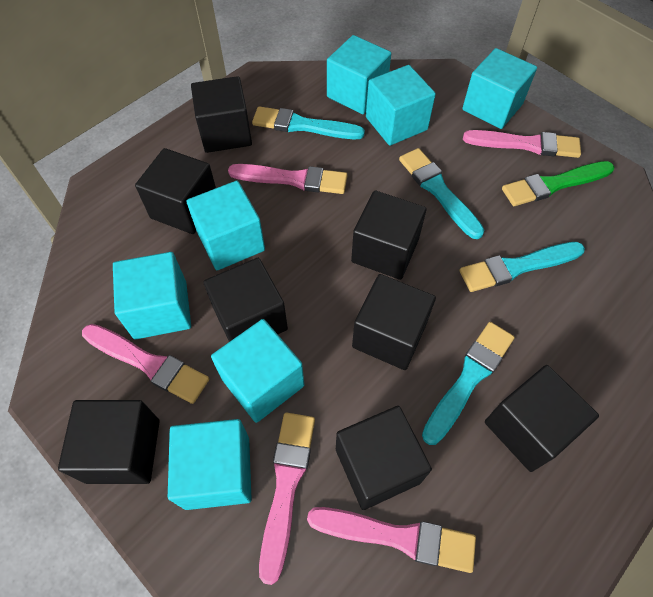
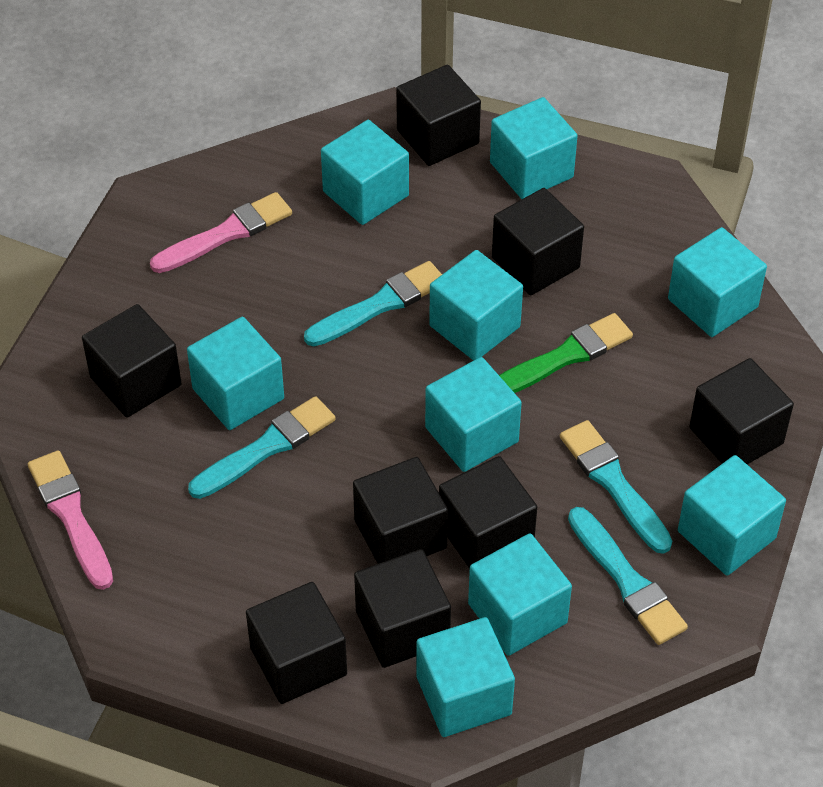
pink brush: [82,324,209,404] [228,164,347,194] [259,413,315,585] [307,507,476,573] [463,130,581,158] = 5 -> [28,450,113,590] [150,192,292,273] = 2
turquoise cube: [113,252,191,339] [168,419,252,510] [186,181,265,270] [211,319,304,423] [327,35,391,114] [366,65,436,146] [462,48,537,129] = 7 -> [187,317,284,430] [321,120,409,225] [416,617,515,737] [425,357,522,472] [429,250,523,361] [468,533,572,656] [490,97,578,199] [668,227,767,337] [678,455,786,576] = 9

